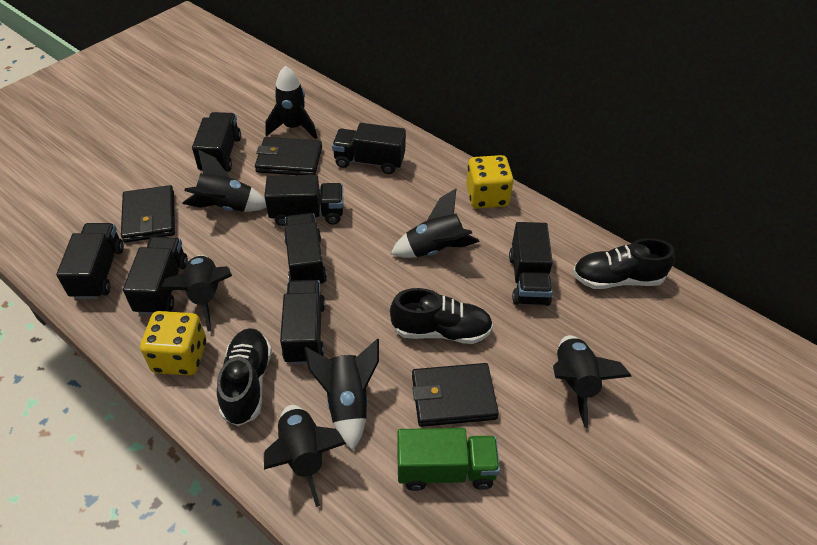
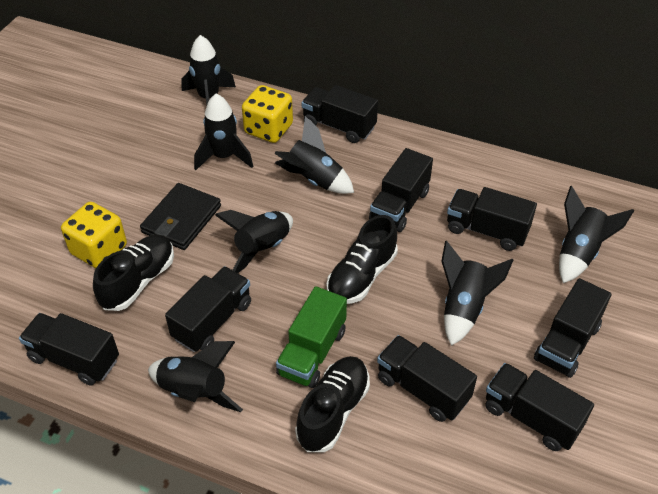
black wallet: [121,185,175,243] [255,137,322,175] [412,363,499,427] = 3 -> [140,183,221,250] = 1

